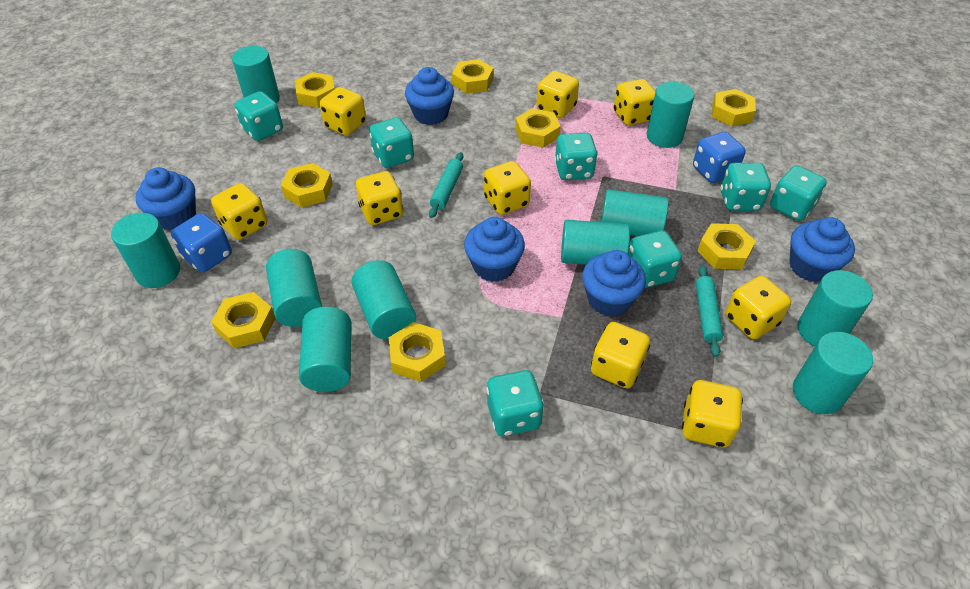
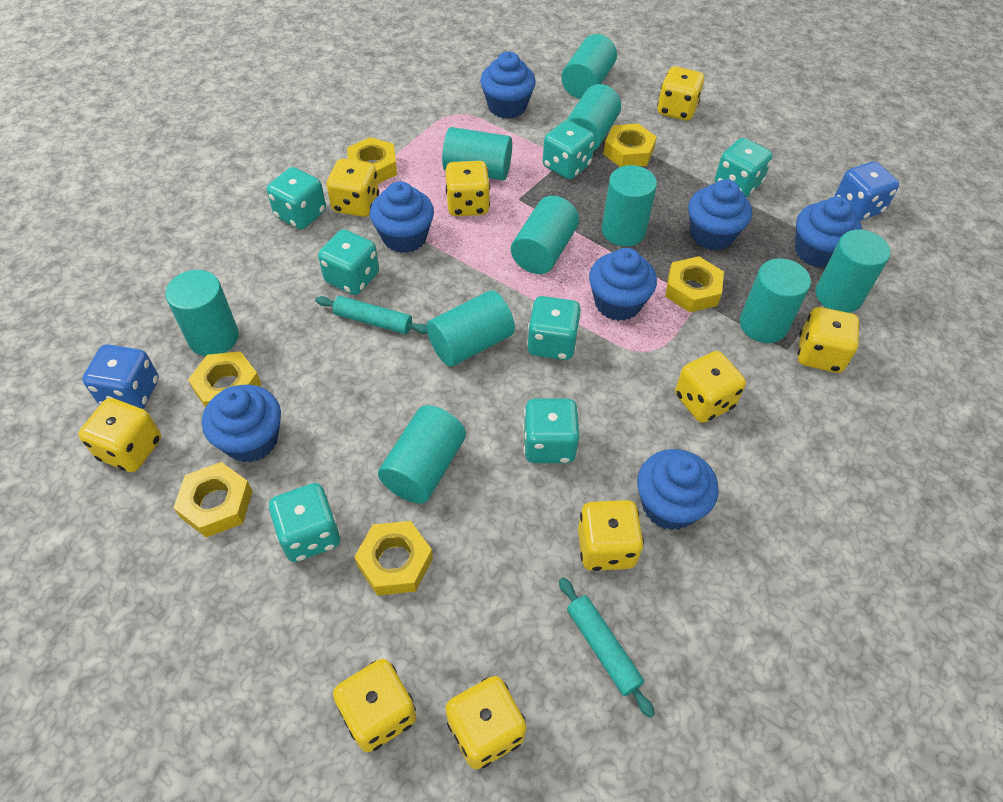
blue cupcake: [135,167,196,231] [405,67,454,125] [464,217,525,282] [582,250,646,317] [789,217,855,283] = 5 -> [202,385,281,462] [370,181,434,253] [480,51,536,119] [589,248,657,321] [637,449,719,530] [688,179,752,251] [795,197,862,268] = 7
yellow nut: [211,292,275,348] [281,163,333,207] [295,72,335,108] [389,322,446,382] [452,59,494,94] [515,108,561,148] [698,223,756,269] [712,89,756,126] = 8 -> [173,462,253,538] [188,351,261,407] [347,137,397,184] [354,521,433,596] [603,123,657,167] [665,256,724,312] = 6

